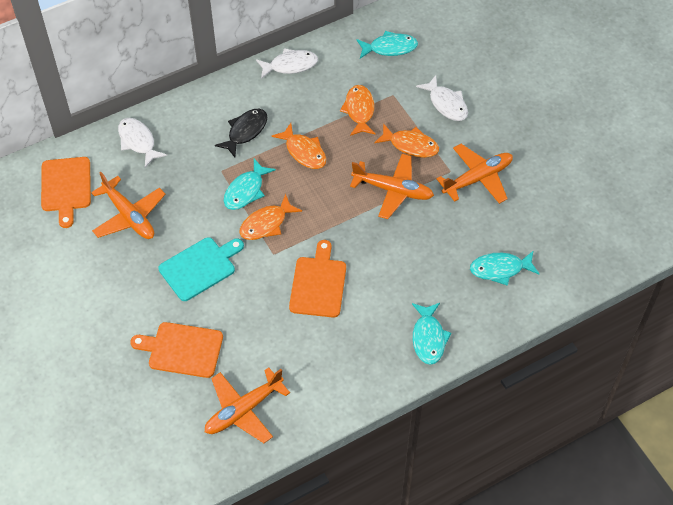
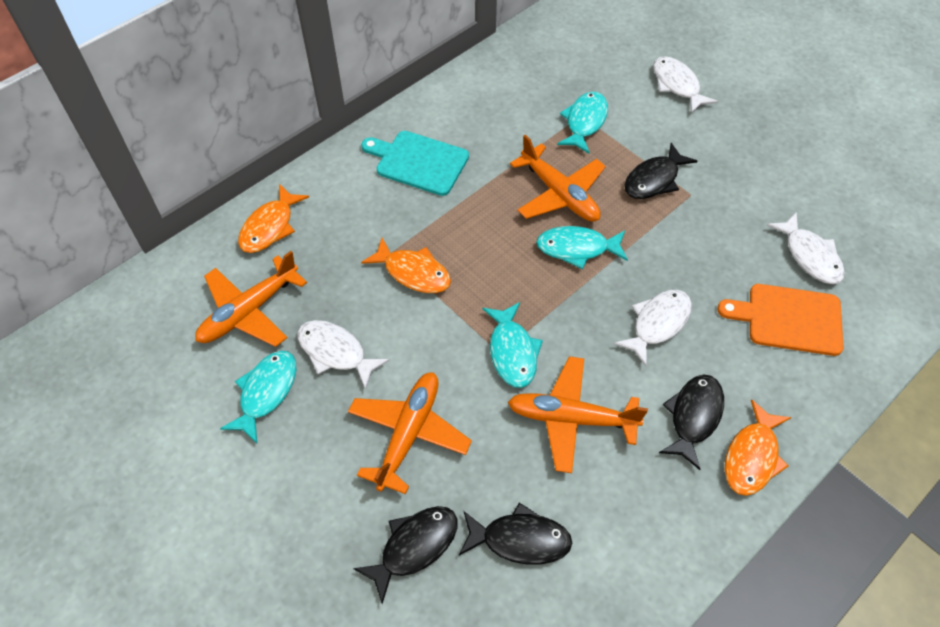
black fish: [215,109,267,157] = 1 -> [353,506,458,604] [459,503,572,565] [624,143,697,199] [659,374,724,470] = 4
orange cutting board: [41,157,91,228] [130,322,223,378] [289,240,346,318] = 3 -> [717,284,844,356] = 1
orange fish: [239,194,302,240] [271,123,326,169] [340,85,376,136] [374,123,439,158] = 4 -> [238,184,309,253] [361,237,451,293] [725,399,792,496] = 3
white fish: [118,118,167,167] [256,48,318,79] [416,75,468,121] = 3 -> [297,320,390,390] [614,290,692,366] [653,56,718,114] [767,212,845,284] = 4

